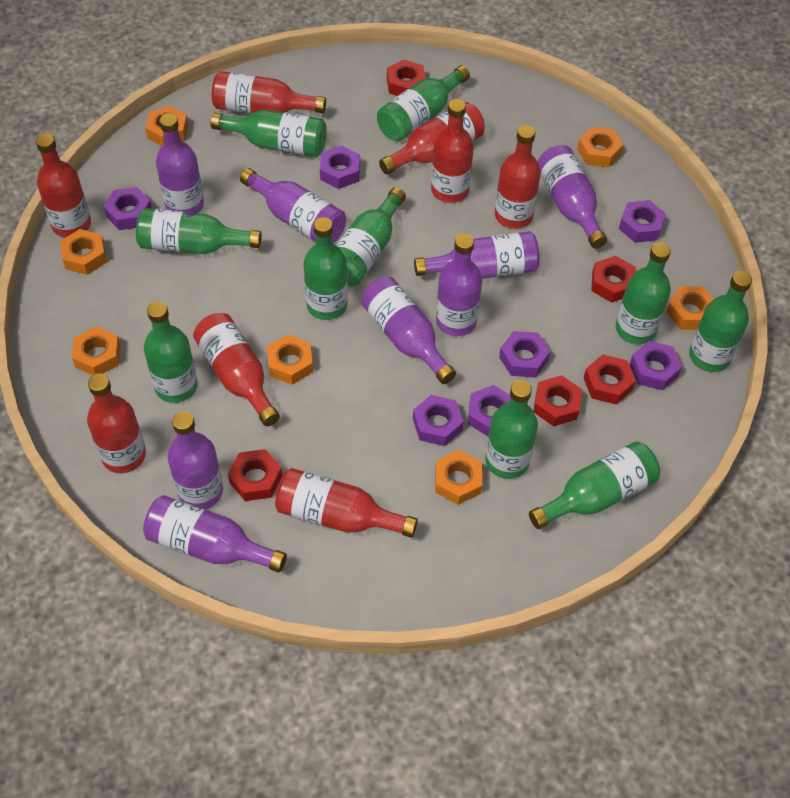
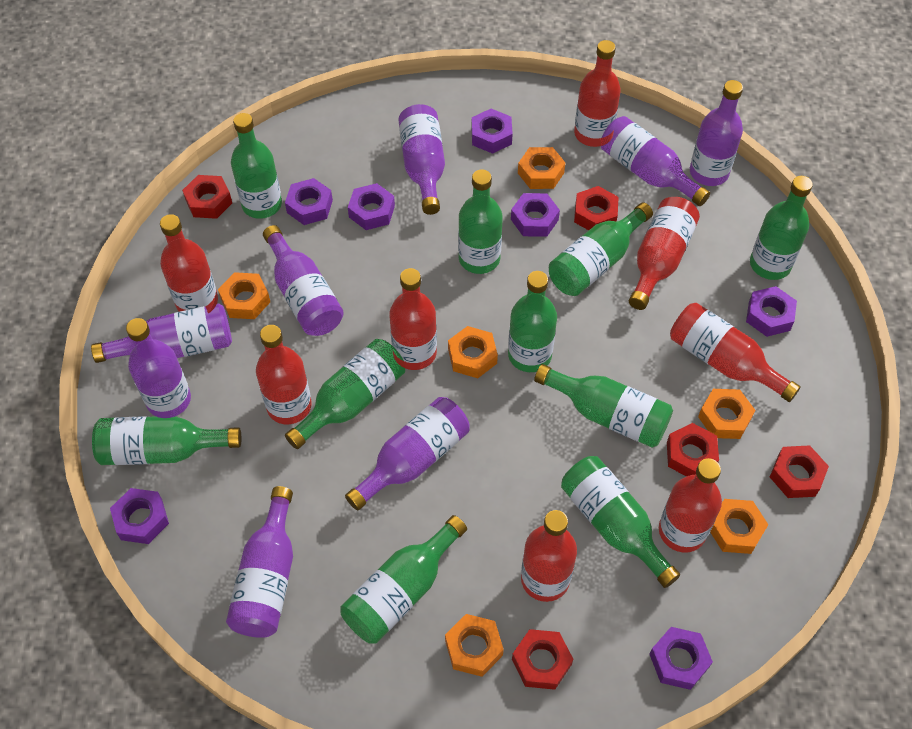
orange nut: [60,229,107,275] [72,326,120,375] [145,105,189,146] [267,334,313,385] [435,450,482,505] [577,127,623,168] [666,286,714,330] = 7 -> [218,272,270,319] [445,614,504,677] [448,326,498,378] [518,147,566,189] [698,389,755,439] [710,499,769,554] = 6

